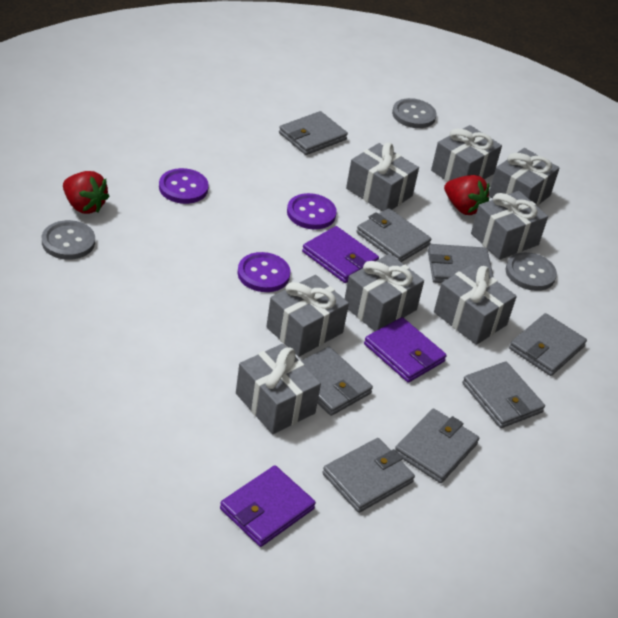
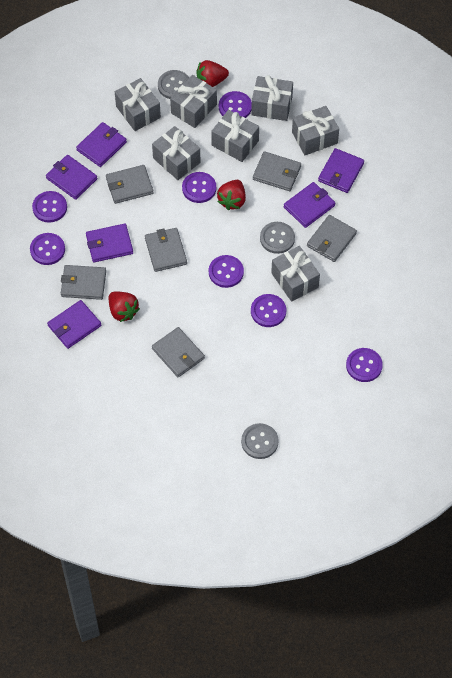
grey gift: [236,344,321,434] [266,275,349,357] [345,254,424,331] [346,143,419,212] [431,125,502,182] [434,264,517,345] [471,191,548,260] [489,148,560,206] = 8 -> [115,78,161,131] [152,126,200,180] [170,75,217,128] [211,110,259,162] [251,75,293,121] [271,246,320,302] [292,106,339,155] = 7
grey wallet: [279,111,348,155] [301,347,373,416] [322,438,415,513] [356,208,431,262] [395,409,479,483] [428,244,493,283] [462,361,545,428] [509,313,587,376] = 8 -> [61,265,106,300] [106,165,154,204] [145,228,187,272] [152,327,205,377] [253,151,301,191] [307,215,357,262] = 6
purple button: [159,168,209,204] [237,252,290,292] [287,193,337,230] = 3 -> [30,233,65,265] [32,191,67,223] [182,172,216,203] [209,255,244,288] [219,91,252,118] [251,294,286,327] [346,348,383,382] = 7
purple wallet: [220,465,316,547] [302,226,379,283] [364,317,447,383] = 3 -> [46,155,97,200] [47,300,101,349] [76,122,127,167] [86,223,133,262] [284,182,335,228] [318,148,364,193] = 6
red strawberry: [63,171,110,214] [444,175,489,215] = 2 -> [109,291,140,322] [196,60,229,87] [217,180,246,210] = 3

